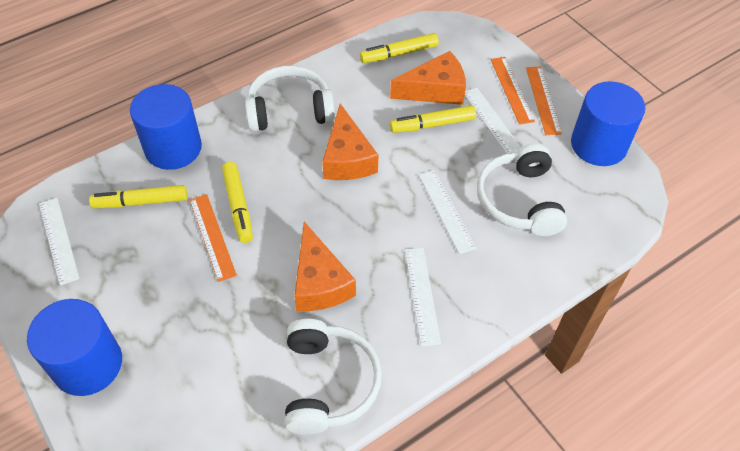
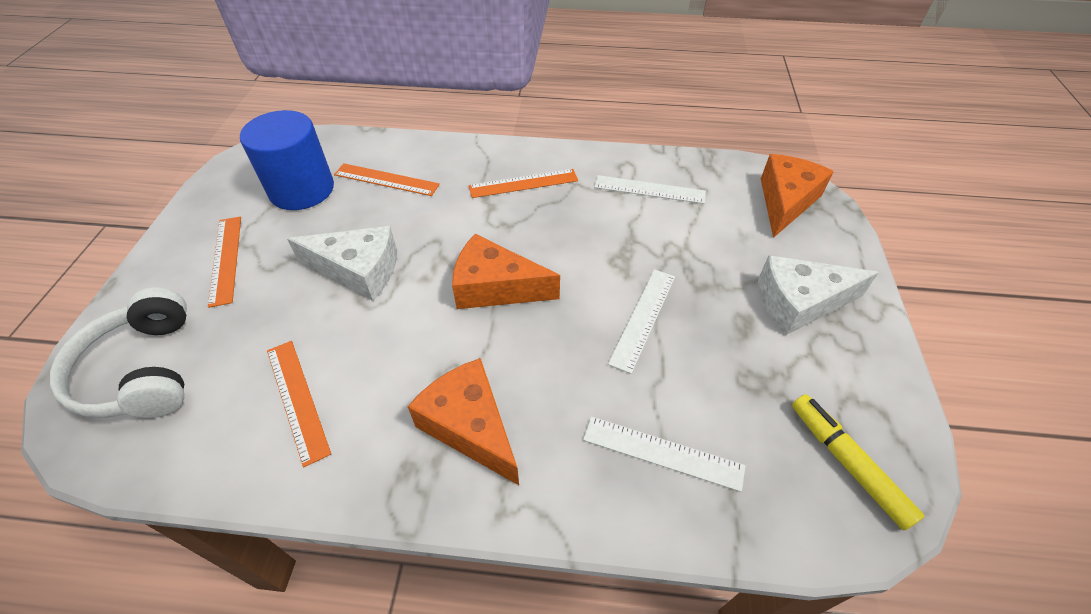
blue cylinder: [27,299,122,396] [130,84,202,170] [571,81,646,166] = 3 -> [240,110,334,210] = 1
orange ruler: [190,194,237,282] [490,57,535,125] [526,66,562,135] = 3 -> [208,217,241,308] [267,341,331,467] [334,163,440,196] [469,169,578,198] = 4
white cheese: none = 0 -> [287,226,397,301] [758,255,879,335] = 2
white headphones: [245,66,335,132] [285,319,382,435] [477,143,567,236] = 3 -> [50,287,187,418] = 1
white ruler: [39,198,79,286] [405,248,441,347] [419,170,476,254] [465,87,522,154] = 4 -> [583,417,745,492] [594,175,706,204] [608,269,675,374] = 3
yellow marker: [89,185,187,208] [222,162,253,243] [360,33,439,63] [390,105,476,133] = 4 -> [792,394,924,530] = 1

